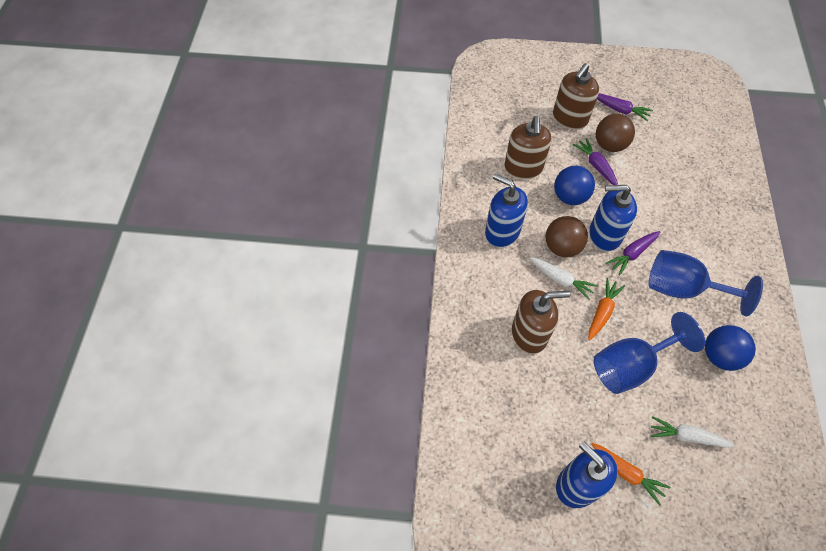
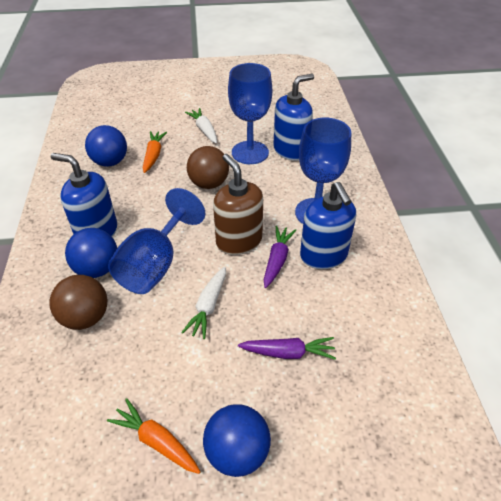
blue ball: [554,166,595,205] [705,325,756,371] = 2 -> [65,228,117,278] [85,125,127,167] [203,404,271,477] = 3
blue goblet: [594,312,705,394] [649,250,763,316] = 2 -> [108,188,205,294] [228,63,272,164] [295,118,351,224] = 3
brown soap dispenser: [505,116,552,179] [512,290,570,354] [553,63,599,130] = 3 -> [213,154,263,255] = 1
purple carrot: [573,138,618,185] [597,93,653,122] [606,231,660,276] = 3 -> [238,337,336,360] [264,226,296,288] = 2

